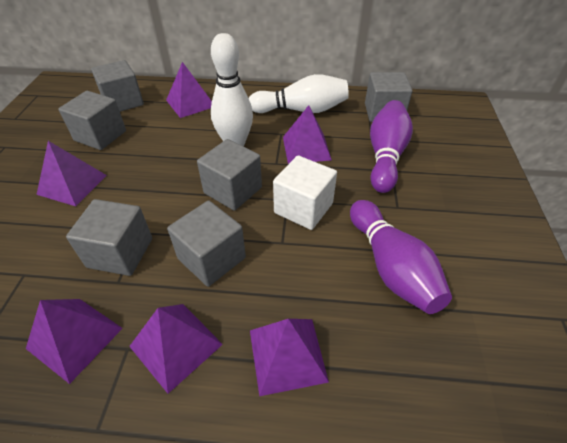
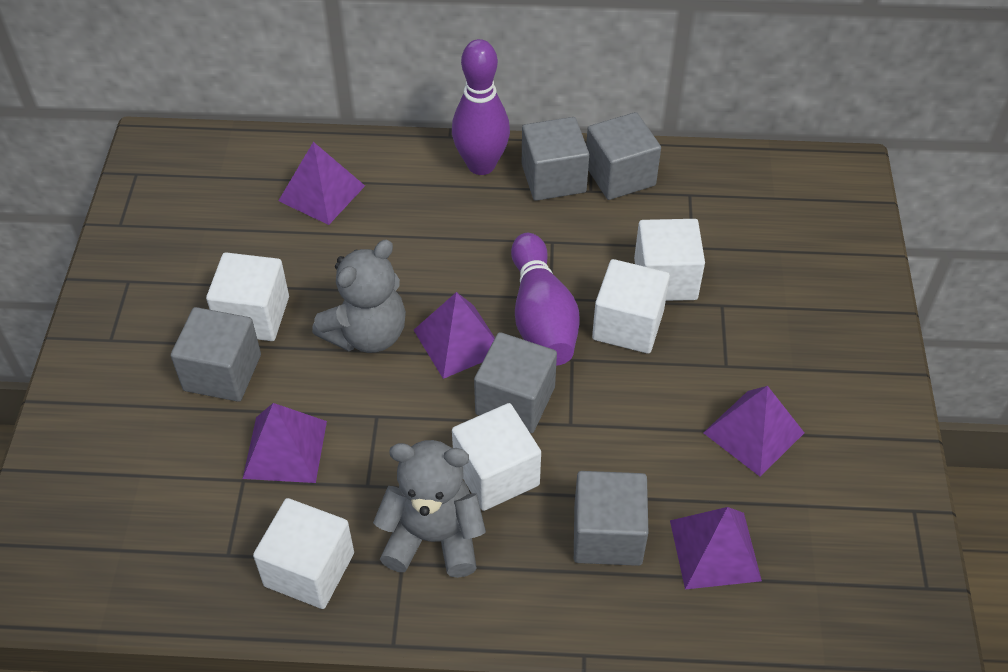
grey cube: [58,91,126,150] [66,199,152,276] [91,60,144,112] [167,201,246,287] [197,139,262,211] [365,72,412,122] = 6 -> [171,307,261,402] [474,332,557,433] [522,117,589,201] [574,471,649,566] [586,112,661,200] = 5
grey teddy bear: none = 0 -> [312,240,406,353] [373,440,486,578] = 2
purple pyramid: [26,299,123,384] [36,141,107,206] [129,304,223,394] [166,62,212,118] [250,319,329,396] [283,105,332,164] = 6 -> [243,403,327,483] [278,142,365,225] [414,292,495,379] [670,507,762,590] [703,386,804,477] = 5
white bowling pin: [211,33,253,146] [249,74,349,113] = 2 -> none = 0
white cube: [273,155,337,230] = 1 -> [206,252,289,341] [253,498,354,609] [452,403,541,511] [592,259,670,354] [634,219,705,301] = 5

